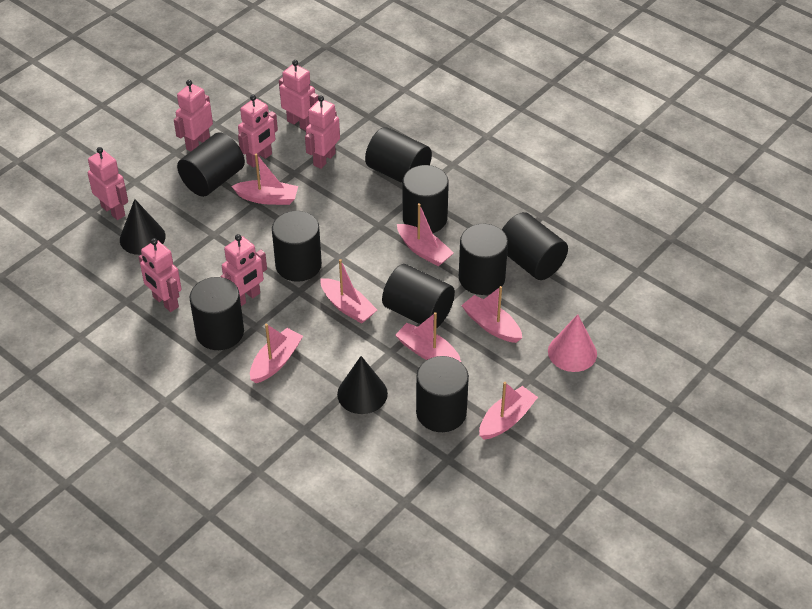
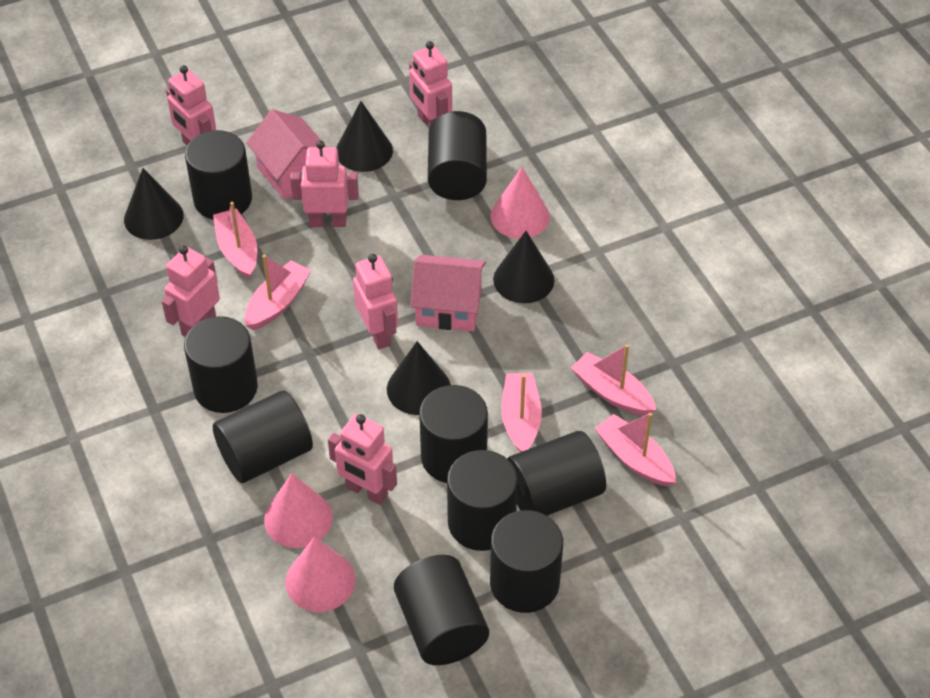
black cone: [120,199,166,255] [337,356,388,414] = 2 -> [124,168,183,240] [336,101,393,172] [387,341,451,415] [493,231,554,303] = 4
pink boat: [231,154,298,205] [250,324,303,383] [320,259,377,324] [395,312,461,362] [397,203,454,266] [461,286,522,343] [479,382,538,440] = 7 -> [213,202,257,279] [245,255,311,330] [501,373,542,452] [571,344,656,415] [595,413,676,487] = 5
pink cone: [548,314,597,372] = 1 -> [264,473,333,548] [285,537,355,612] [490,167,550,239] = 3
pink house: none = 0 -> [246,109,327,200] [410,255,486,331] = 2
pink robot: [88,147,128,220] [139,238,182,312] [174,80,213,152] [220,234,267,306] [238,95,278,168] [279,60,319,131] [305,95,340,169] = 7 -> [162,245,220,337] [166,65,216,145] [290,141,359,227] [328,414,397,505] [353,254,398,349] [409,41,452,128] = 6

